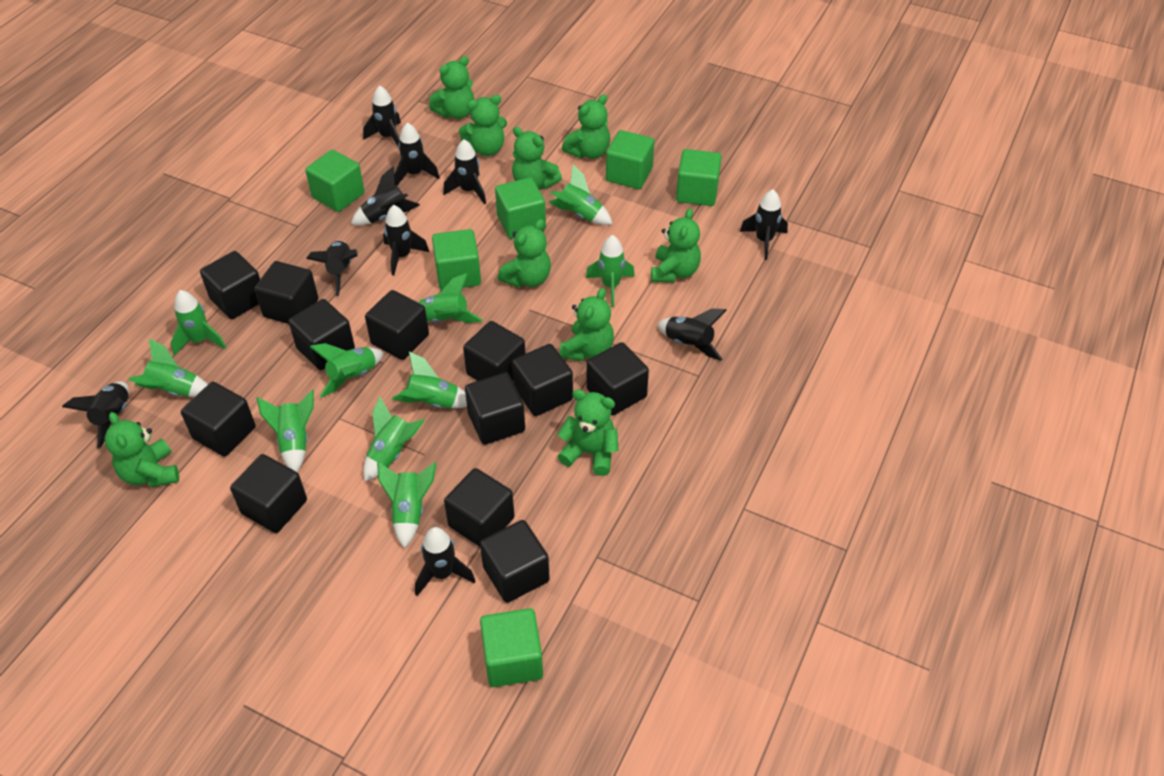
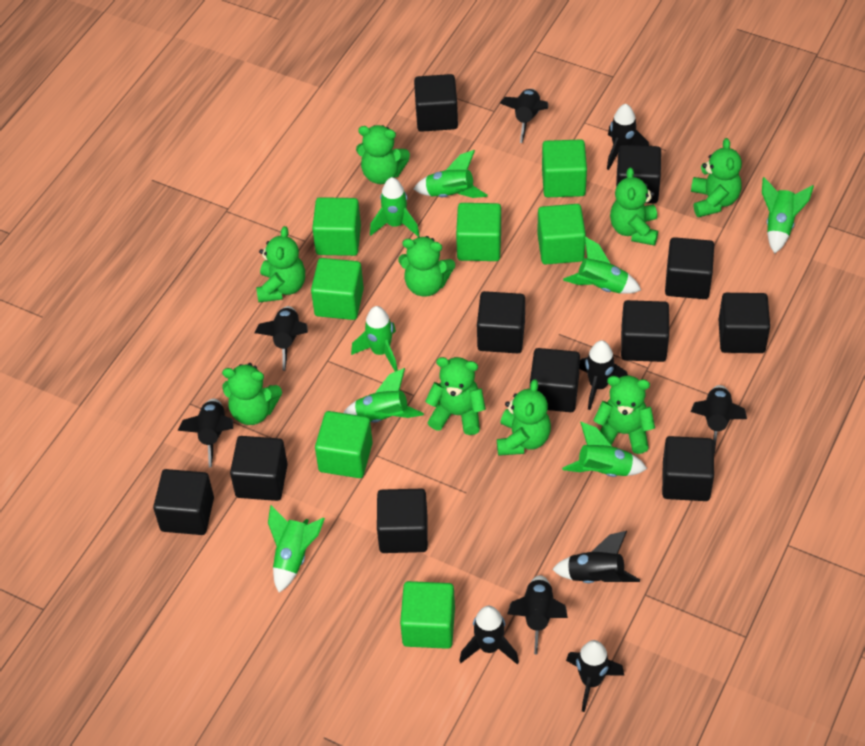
black cube: [181,382,256,457] [200,251,260,319] [230,454,307,533] [254,261,319,324] [289,299,355,370] [365,290,429,360] [444,468,514,547] [463,321,525,381] [465,372,525,445] [480,520,550,603] [512,344,573,416] [587,342,649,415] = 12 -> [153,469,214,535] [230,436,288,501] [377,489,428,553] [414,74,458,132] [477,291,525,353] [530,348,580,412] [616,145,661,203] [621,300,669,362] [662,436,714,501] [665,237,714,299] [718,293,770,353] = 11
green cube: [305,150,364,212] [432,229,481,290] [480,608,543,687] [495,177,546,239] [606,130,654,189] [676,149,722,206] = 6 -> [311,258,364,320] [312,197,361,256] [315,411,373,478] [400,581,455,649] [456,203,501,261] [537,204,586,265] [542,139,587,197] = 7
green rocket: [128,339,208,397] [171,290,226,356] [257,390,314,472] [310,343,384,398] [363,397,425,482] [377,462,436,548] [392,352,467,408] [418,273,482,323] [549,165,613,225] [586,235,635,307] = 10 -> [268,505,325,593] [343,368,424,423] [351,306,398,372] [370,177,420,237] [414,150,488,198] [562,422,647,477] [563,237,641,294] [762,177,814,253] = 8

